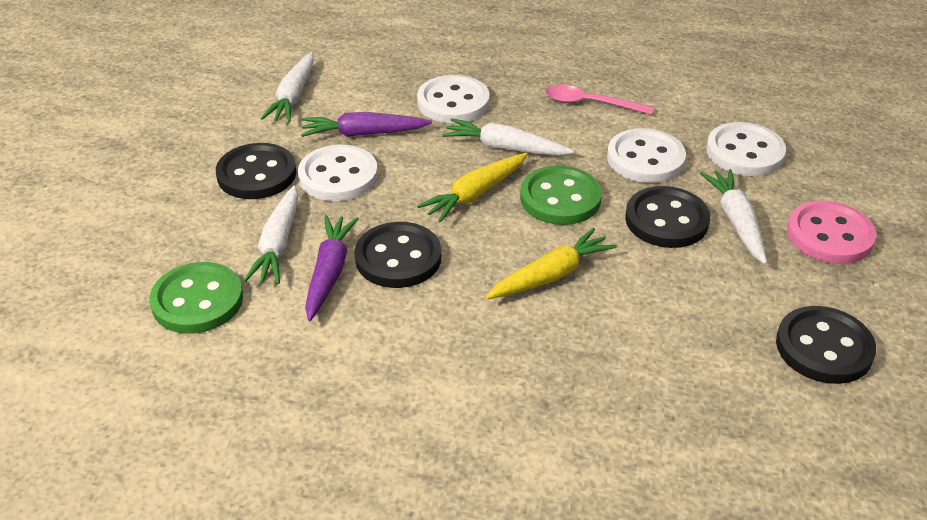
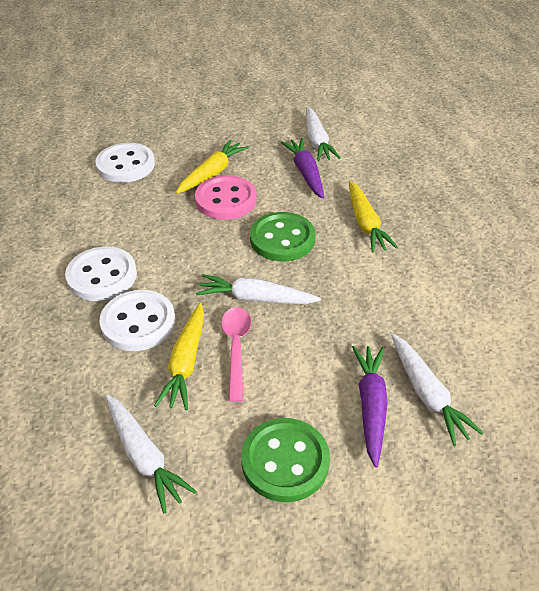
black button: [216,143,296,199] [355,222,441,288] [625,186,710,248] [776,306,876,384] = 4 -> none = 0
white button: [298,145,378,201] [417,75,490,123] [607,128,686,183] [706,122,786,176] = 4 -> [65,246,137,301] [95,143,155,183] [100,290,175,351] = 3
yellow carrot: [417,153,528,223] [485,228,617,299] = 2 -> [154,303,204,410] [176,140,249,194] [349,181,398,253] = 3

